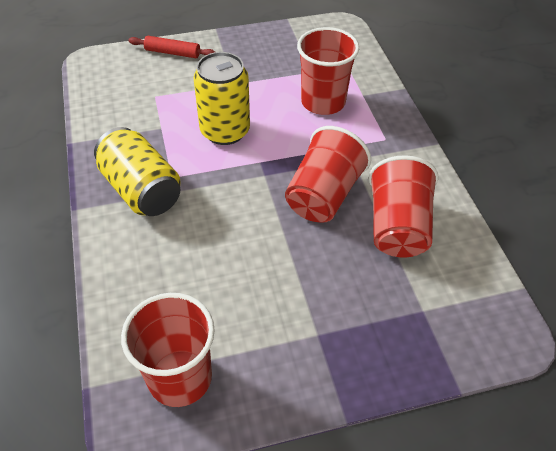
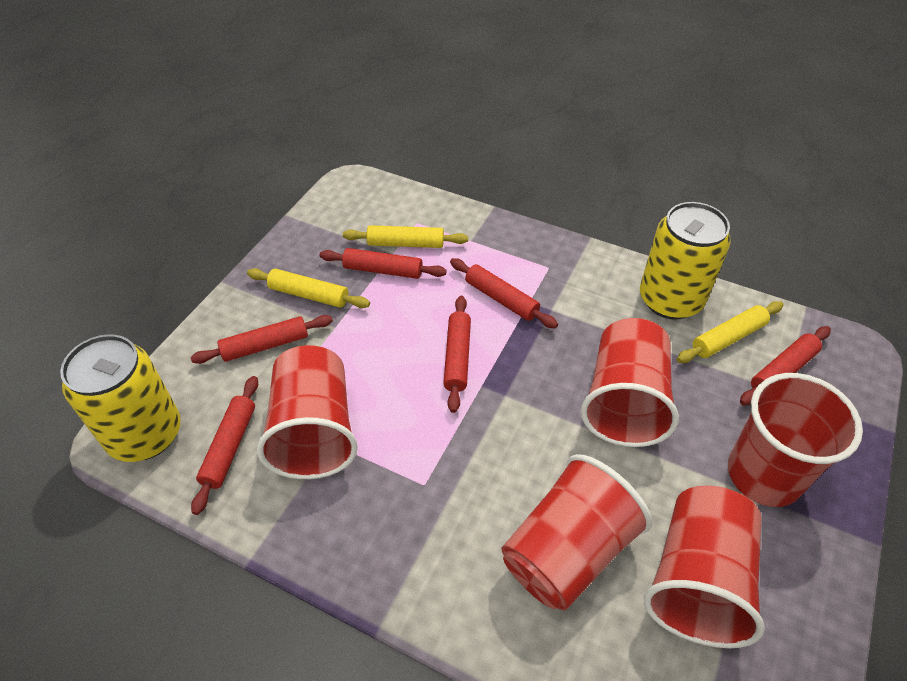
red cup: [121,293,215,407] [285,126,371,223] [297,27,359,115] [369,155,438,257] = 4 -> [257,345,358,479] [502,454,652,610] [581,318,679,447] [644,486,765,649] [728,373,863,507] = 5
red rolling pin: [128,36,215,58] = 1 -> [190,315,333,364] [191,376,258,515] [319,248,447,279] [443,296,471,413] [450,258,558,328] [740,326,831,406] = 6
yellow rolling pin: none = 0 -> [247,268,370,308] [343,225,468,248] [677,301,783,363] = 3

